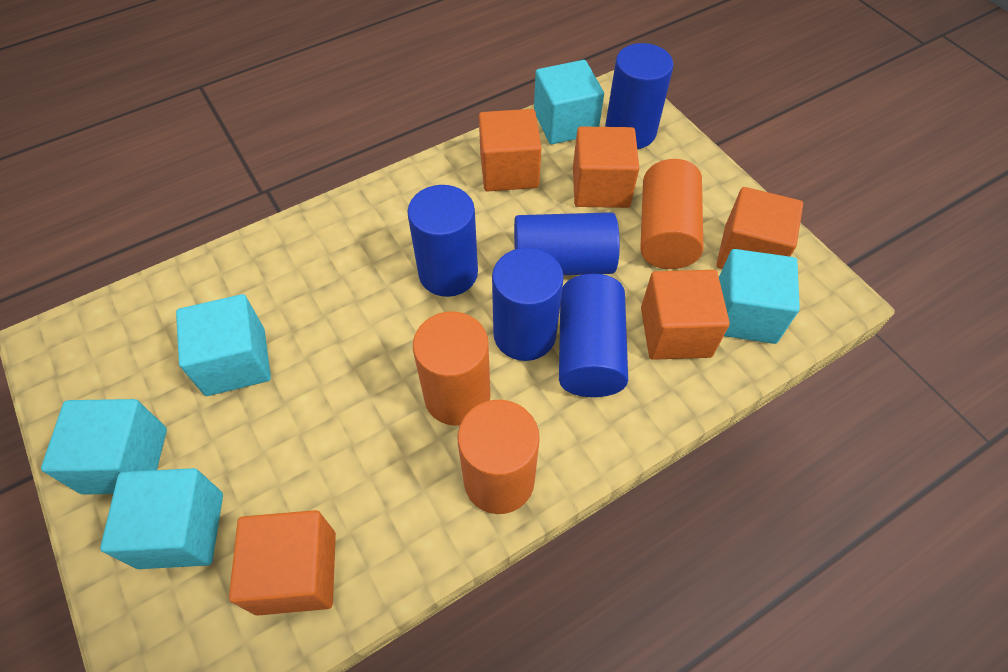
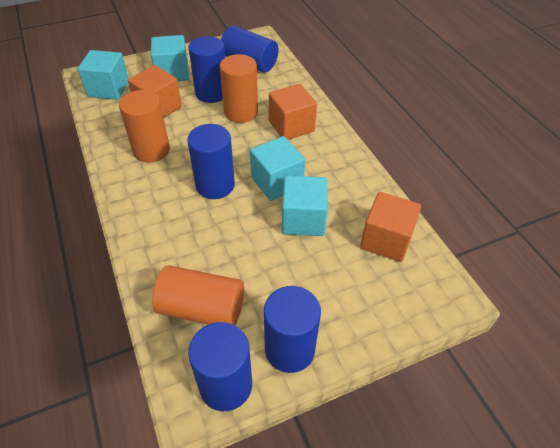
orange cube: [229,510,336,616] [479,109,542,191] [573,126,639,208] [641,270,730,360] [716,187,803,269] = 5 -> [128,65,182,117] [269,84,317,140] [360,192,421,262] = 3
turquoise cube: [41,399,167,495] [100,468,223,569] [176,294,271,396] [534,60,604,144] [719,249,800,344] = 5 -> [78,50,129,100] [151,35,189,81] [250,136,305,201] [282,176,328,236] = 4

